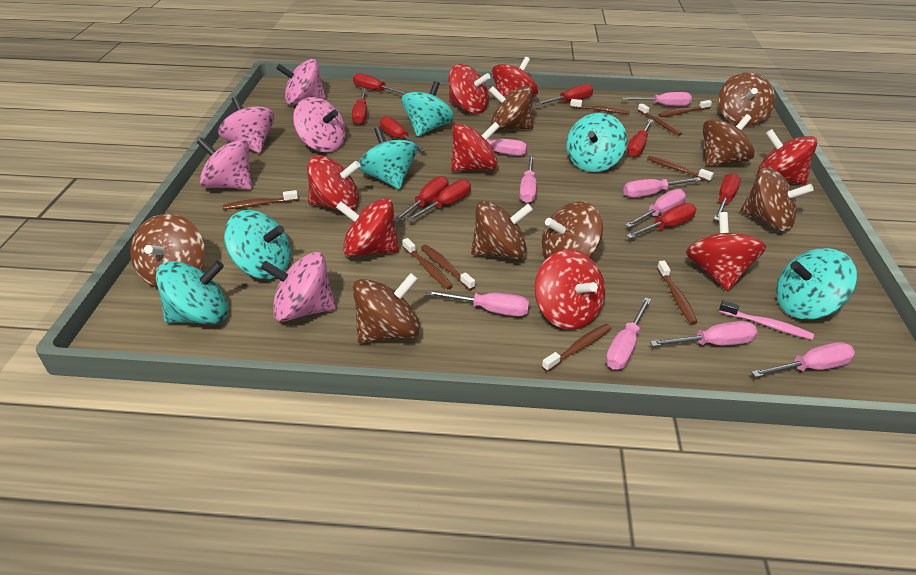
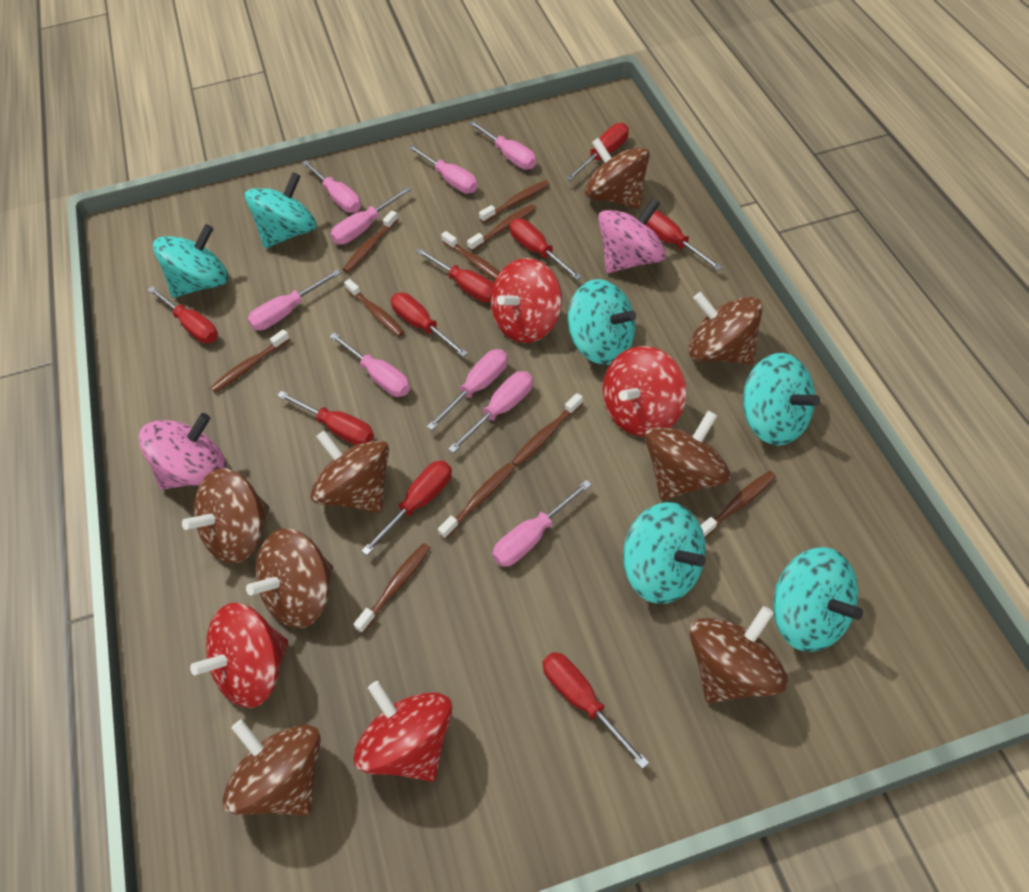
brown toothbrush: [223,190,298,210] [402,238,453,289] [421,245,475,290] [542,324,612,372] [570,99,630,114] [638,103,682,136] [647,156,714,182] [657,261,697,324] [659,100,712,117] = 9 -> [210,329,290,393] [343,211,399,273] [344,279,404,337] [353,543,430,633] [438,463,515,539] [441,231,500,280] [467,204,536,251] [479,180,550,223] [511,393,583,467] [700,471,776,538] = 10
pink spinning top: [197,138,252,189] [218,96,275,153] [261,252,336,322] [276,59,326,105] [293,97,346,152] = 5 -> [139,413,226,490] [598,198,666,273] = 2
pink toothbrush: [719,300,814,340] = 1 -> none = 0
red spinning top: [307,155,360,211] [336,198,399,257] [448,64,490,114] [451,122,500,171] [492,57,538,98] [535,250,605,330] [686,212,766,291] [758,129,817,185] = 8 -> [190,603,288,708] [353,681,452,781] [490,258,562,343] [603,346,686,437] = 4

